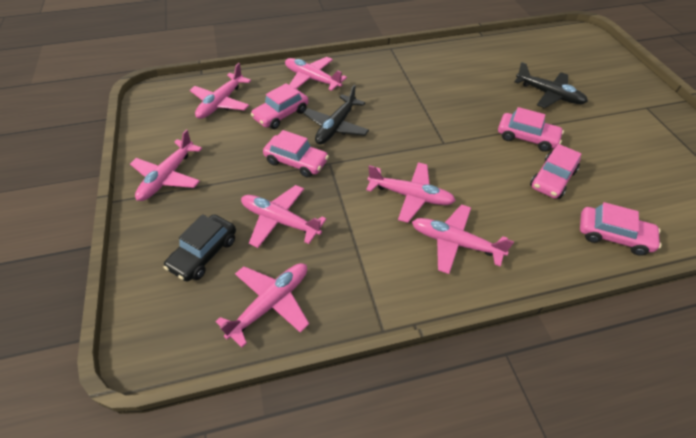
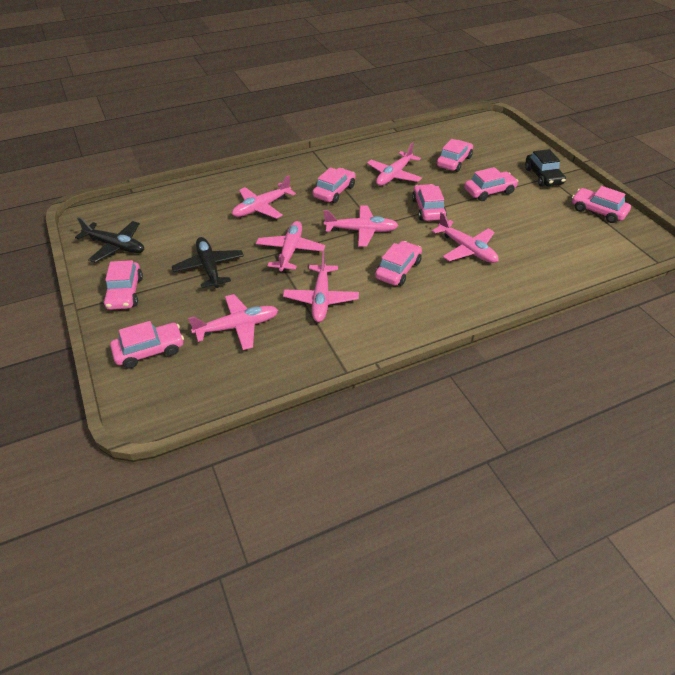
pink car: [251,83,308,129] [263,130,329,178] [498,107,564,152] [530,144,581,199] [580,202,661,256] = 5 -> [103,260,143,310] [110,321,184,369] [313,167,356,203] [375,241,422,286] [412,184,447,221] [436,139,473,172] [464,167,518,201] [572,186,631,223] = 8

